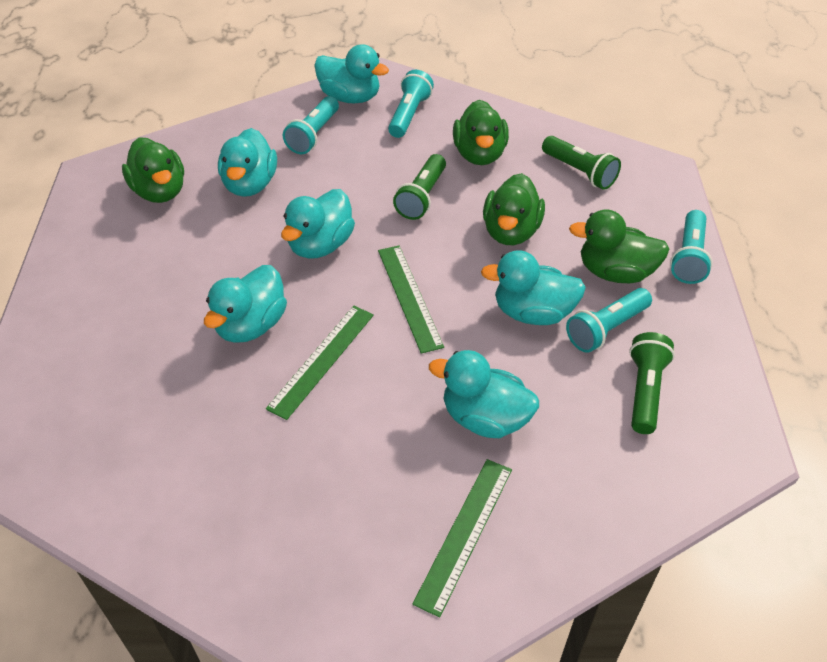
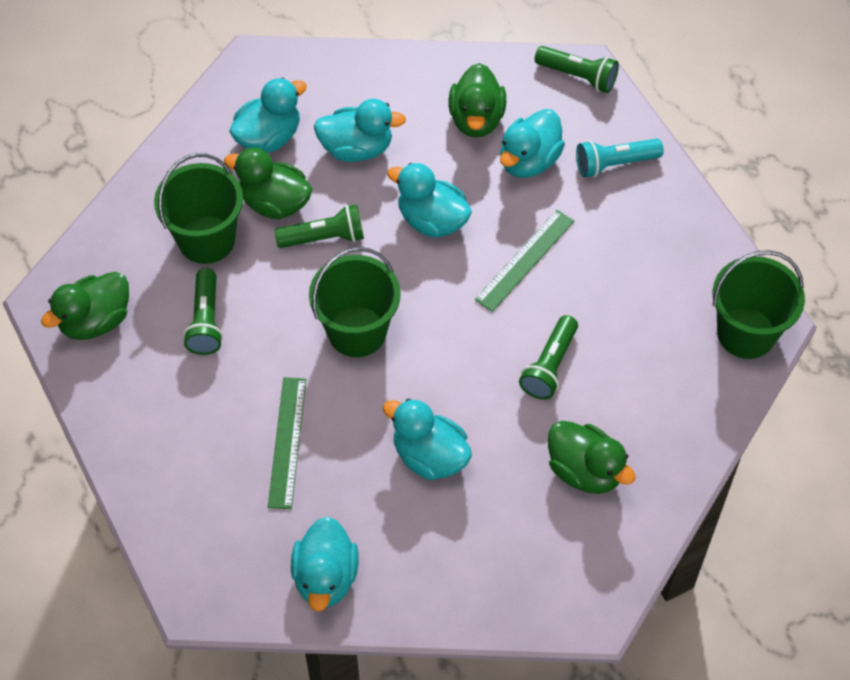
green bucket: none = 0 -> [154,153,243,264] [309,247,401,357] [712,250,805,359] = 3
green flashlight: [393,154,446,220] [542,136,621,190] [629,332,675,434] = 3 -> [183,268,223,355] [275,204,364,248] [519,315,578,400] [535,46,619,93] = 4
green ruler: [266,306,374,420] [378,245,444,354] [412,459,512,617] = 3 -> [268,377,306,509] [475,210,574,312] = 2
turquoise flashlight: [283,96,339,154] [388,70,434,138] [566,288,652,353] [670,210,713,284] = 4 -> [576,139,664,178] = 1

